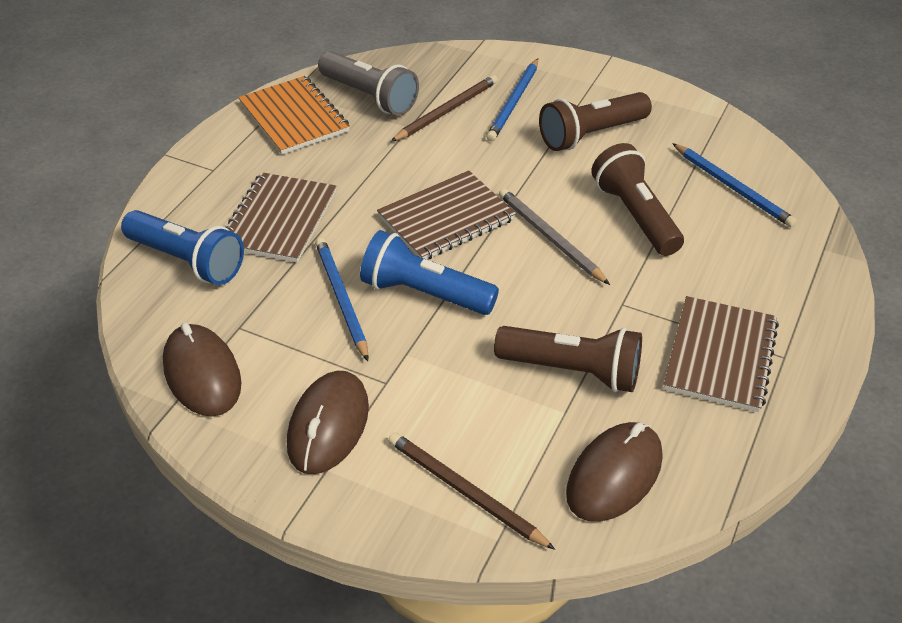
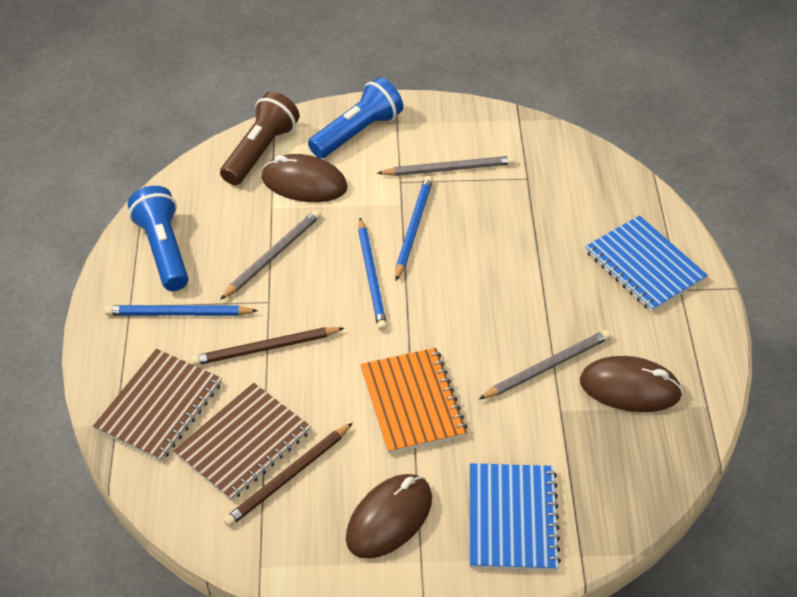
blue notebook: none = 0 -> [469,463,561,571] [585,215,708,312] = 2
brown flashlight: [494,326,642,392] [539,92,652,151] [591,143,684,256] = 3 -> [220,92,300,185] = 1
brown notebook: [226,172,337,263] [377,170,516,259] [664,296,779,412] = 3 -> [93,349,222,462] [173,383,311,501] = 2
grey flashlight: [318,51,419,116] = 1 -> none = 0
grey pencil: [499,188,610,285] = 1 -> [220,210,321,300] [377,156,515,176] [479,330,611,399] = 3

